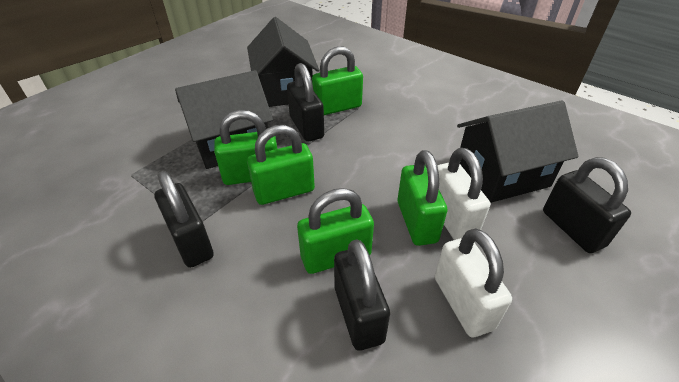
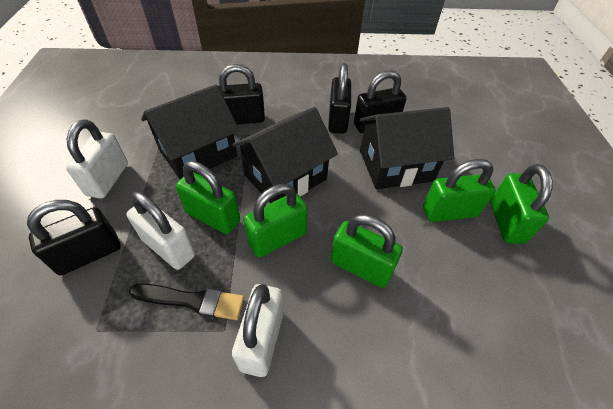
black brush: none = 0 -> [129,283,244,320] = 1
white padlock: [435,228,512,337] [437,148,490,240] = 2 -> [66,119,128,199] [126,192,195,270] [232,284,284,377] = 3

